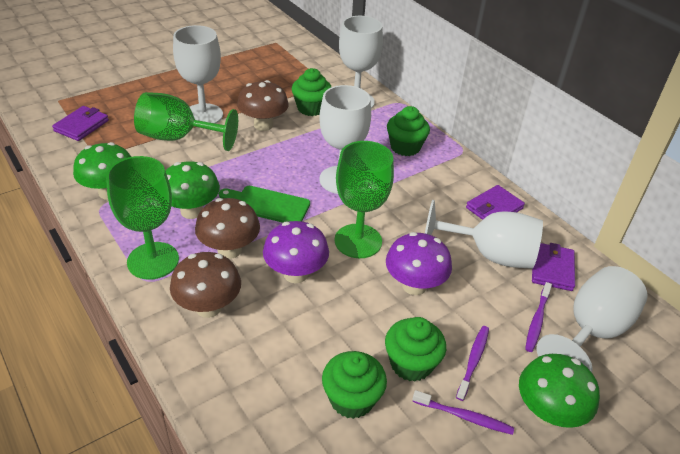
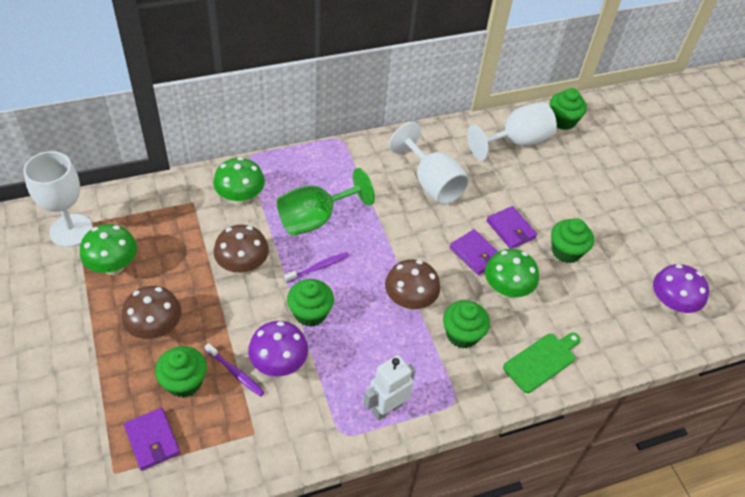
green cupcake: [292,68,331,116] [322,351,387,419] [385,317,446,382] [387,106,430,156] = 4 -> [155,346,207,398] [287,279,334,327] [443,300,490,348] [550,88,587,130] [551,218,594,263] = 5
green goblet: [106,156,179,280] [134,92,238,151] [334,141,394,258] = 3 -> [277,168,375,236] = 1
purple toothbrush: [412,390,514,435] [456,326,489,401] [525,282,552,352] = 3 -> [205,343,265,397] [284,252,349,283] = 2
white goblet: [173,25,223,124] [319,85,371,194] [339,16,383,108] [425,200,543,269] [536,266,648,372] = 5 -> [23,151,93,247] [389,122,469,205] [467,102,557,161] = 3
white robot: none = 0 -> [364,355,416,421] = 1

